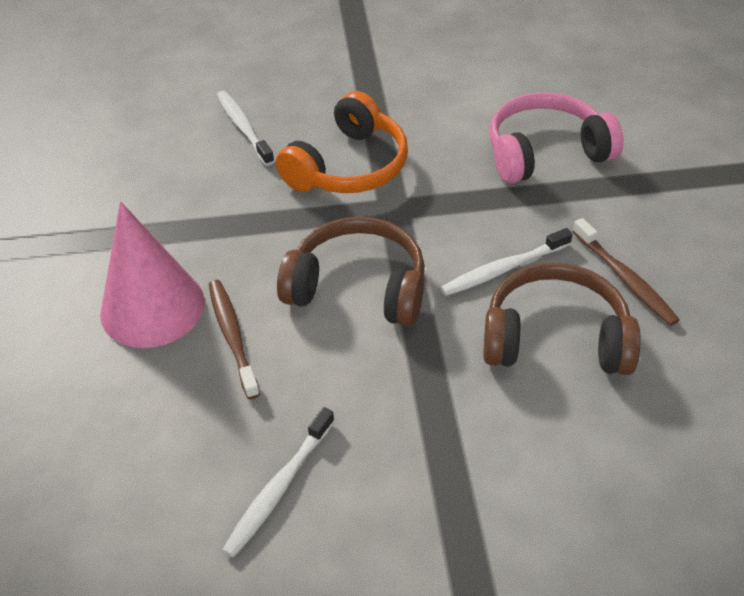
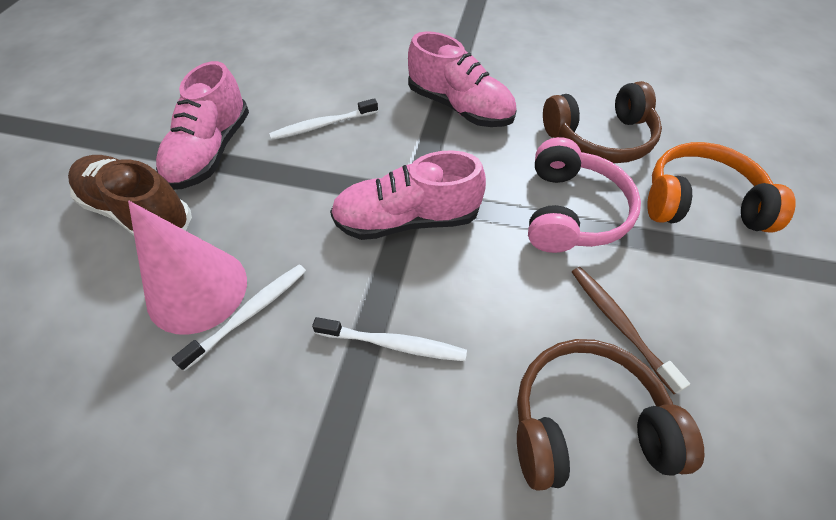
brown shoe: none = 0 -> [68,155,192,236] = 1
brown toothbrush: [209,280,260,399] [572,218,680,326] = 2 -> [572,267,690,394] = 1
pink shoe: none = 0 -> [156,61,249,190] [330,150,486,240] [408,31,517,127] = 3

